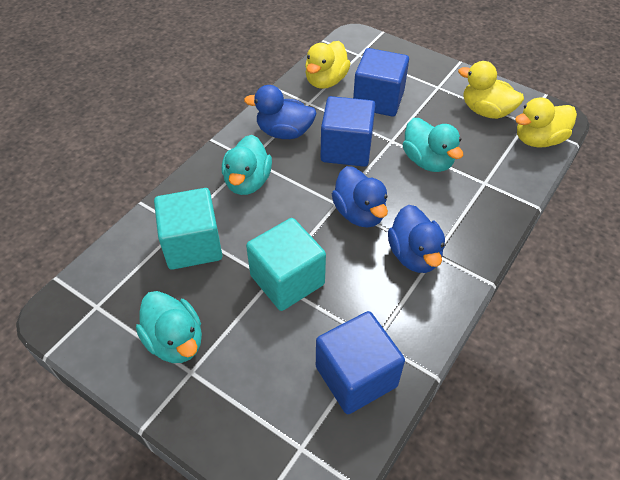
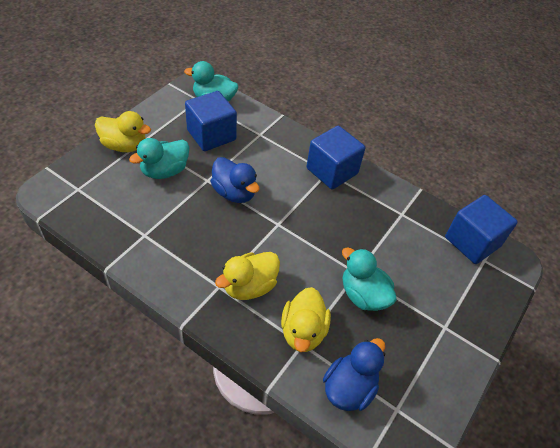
blue duck: [244,85,317,139] [332,166,388,227] [388,205,445,273] = 3 -> [210,157,260,203] [323,338,385,411] = 2
turquoise cube: [154,188,222,270] [246,218,326,311] = 2 -> none = 0

